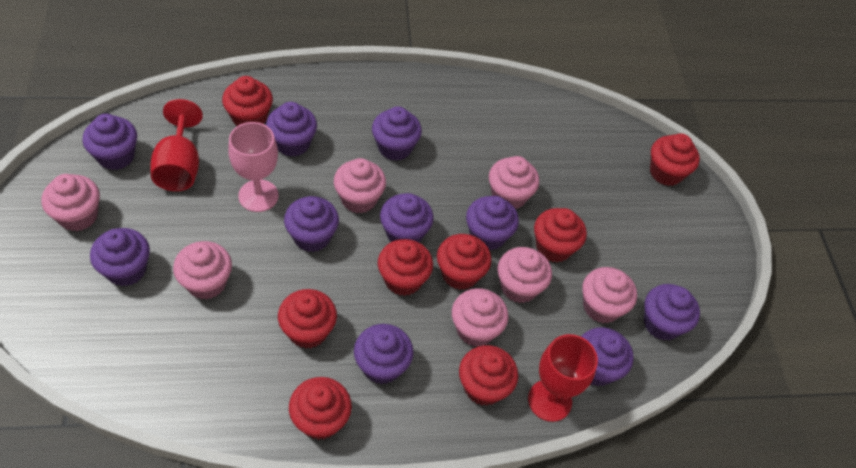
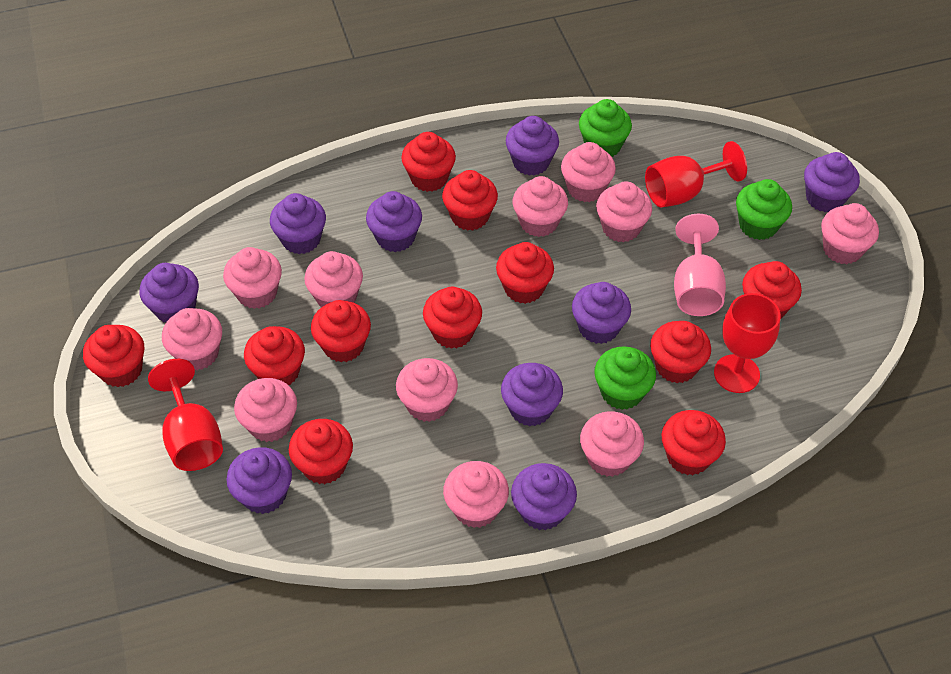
green cupcake: none = 0 -> [579,99,632,157] [594,346,656,410] [736,179,792,240] = 3
pink cupcake: [42,174,100,231] [173,241,232,300] [334,158,386,213] [452,288,508,346] [489,156,539,209] [497,247,552,303] [582,267,637,323] = 7 -> [162,308,222,371] [223,247,282,309] [234,378,297,442] [304,251,363,307] [396,358,458,422] [443,461,509,528] [513,176,568,237] [561,142,616,202] [580,411,644,477] [596,181,652,242] [821,203,879,264] = 11
purple cupcake: [82,114,137,170] [90,228,150,286] [266,102,317,157] [284,196,339,252] [354,324,413,384] [372,106,422,161] [380,193,434,242] [466,196,519,250] [581,327,633,386] [644,284,700,340] = 10 -> [140,263,199,322] [226,447,292,514] [270,193,326,254] [366,191,422,252] [501,363,563,427] [506,116,559,176] [511,463,577,530] [572,282,631,344] [804,152,860,212] = 9
red cupcake: [222,76,273,126] [278,289,337,348] [289,377,352,440] [378,239,433,296] [437,234,491,290] [459,345,518,406] [534,208,587,262] [650,133,700,186] = 8 -> [83,325,144,387] [244,326,305,385] [289,419,353,484] [311,300,371,362] [401,132,456,192] [423,287,482,349] [442,170,498,231] [496,242,554,304] [650,321,711,383] [662,410,726,475] [742,261,802,319] = 11
red goblet: [150,99,203,191] [528,334,598,422] = 2 -> [148,359,223,471] [645,141,747,208] [714,293,781,393] = 3

